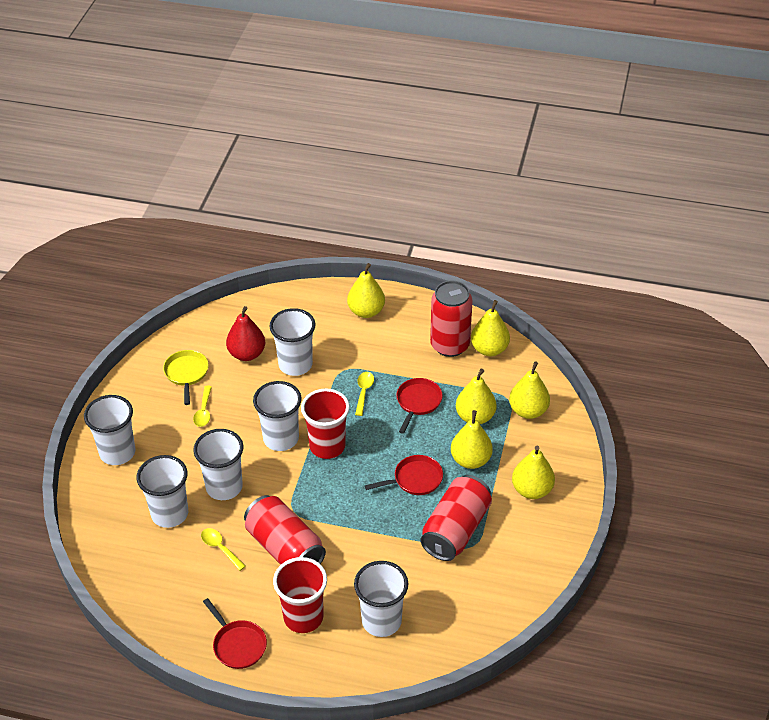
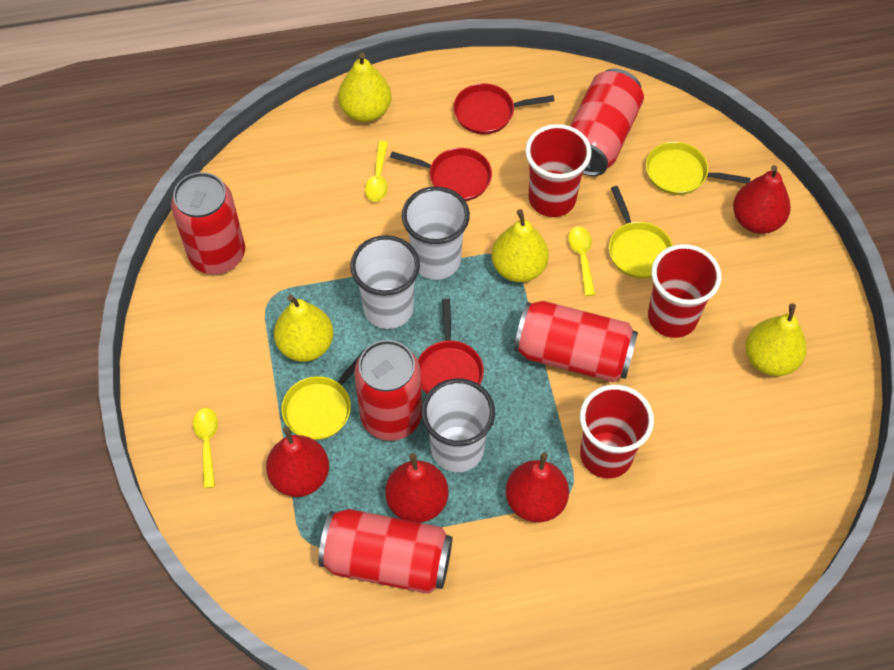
red can: [244,495,326,565] [421,475,492,561] [430,281,473,357] = 3 -> [171,172,245,274] [318,509,452,594] [354,340,422,441] [514,301,638,382] [570,69,644,176] = 5
red cup: [273,557,327,633] [301,389,350,459] = 2 -> [525,124,592,217] [580,385,654,478] [648,244,721,338] = 3
red pear: [226,306,265,361] = 1 -> [266,427,329,497] [385,453,448,523] [506,452,569,522] [733,165,791,234] = 4
white cup: [84,395,135,465] [137,455,188,528] [193,429,243,500] [253,381,302,451] [269,308,316,376] [354,561,408,637] = 6 -> [350,235,420,329] [402,186,470,280] [421,379,495,472] = 3
yellow pan: [163,350,209,405] = 1 -> [281,348,366,440] [609,186,673,279] [646,142,751,195] = 3
yellow pear: [347,263,385,318] [451,410,493,469] [456,369,497,424] [471,300,510,356] [509,361,550,419] [512,445,555,499] = 6 -> [274,295,334,362] [338,53,392,122] [492,209,549,282] [746,303,807,376] = 4

